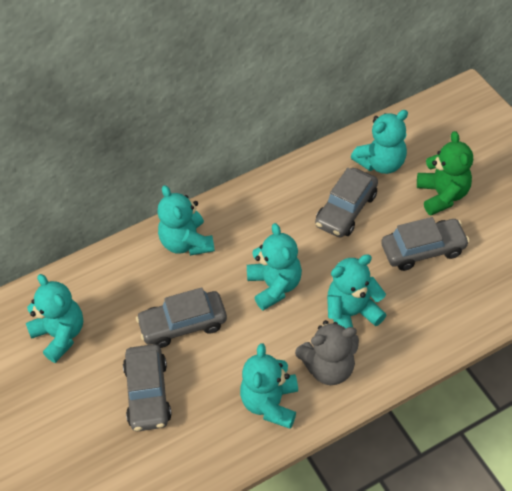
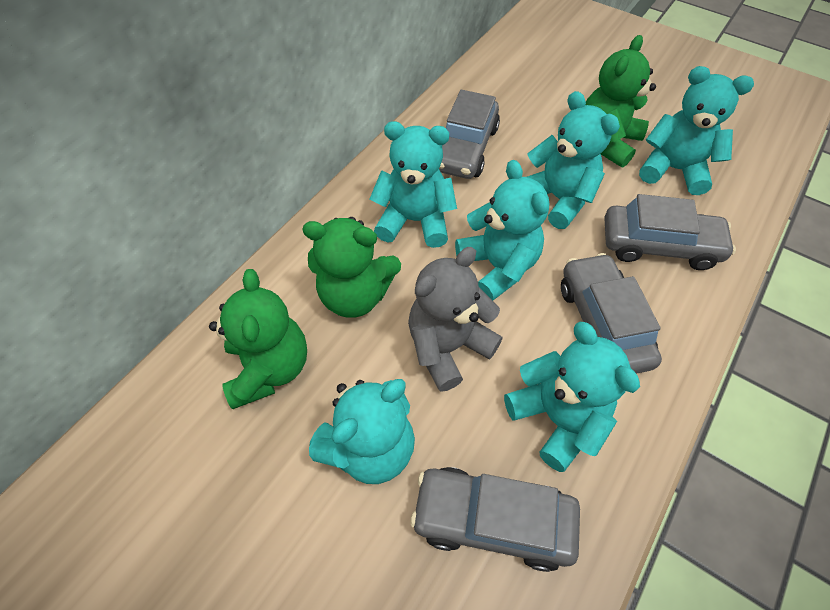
green teddy bear: [417,131,473,215] = 1 -> [209,269,307,409] [302,217,401,318] [586,35,656,167] = 3

